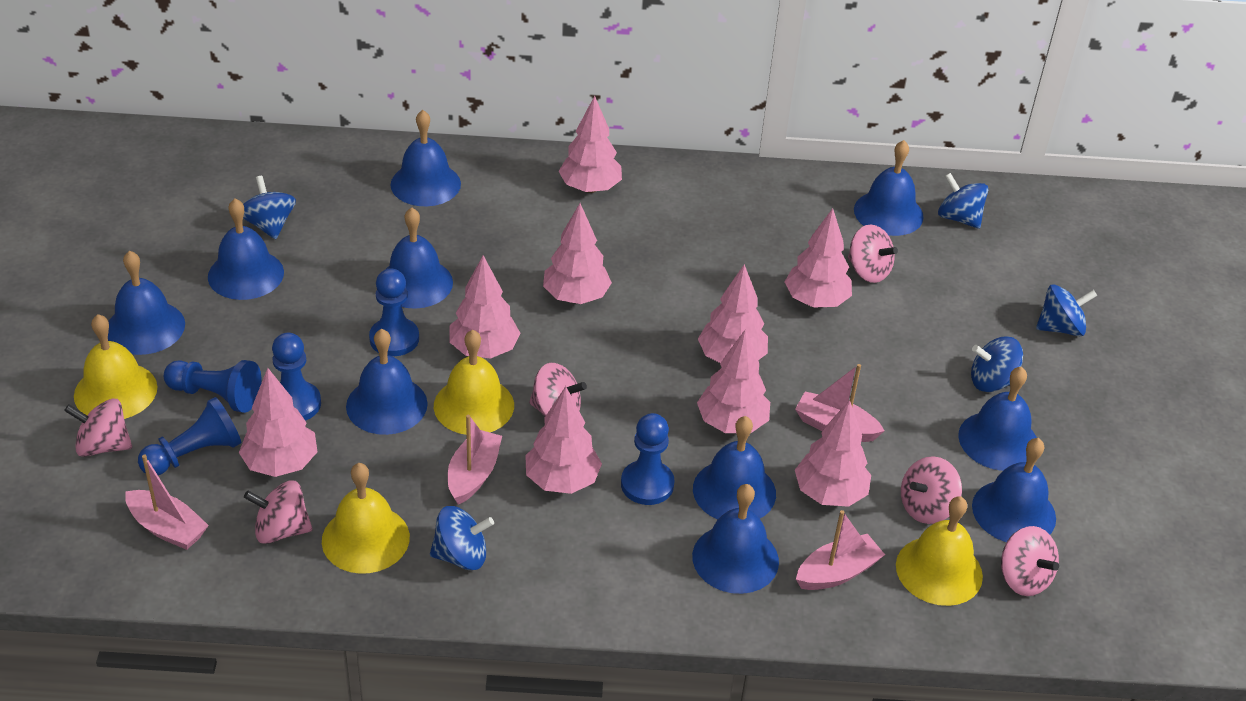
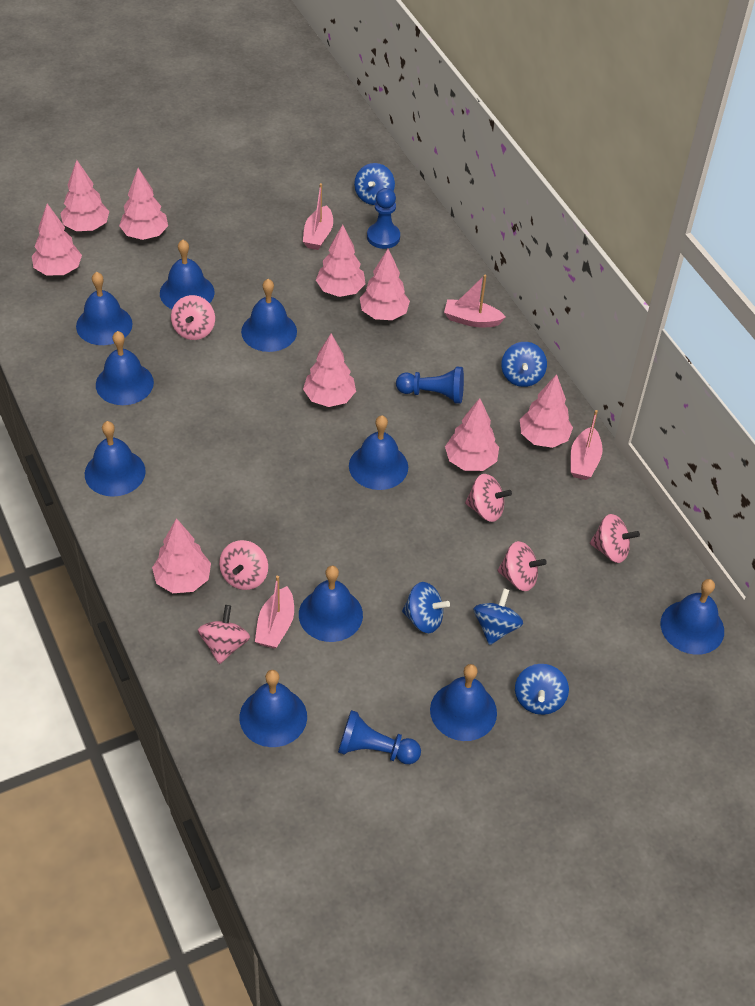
blue pawn: [138,397,241,475] [164,360,262,413] [272,333,321,421] [369,268,419,356] [621,413,675,505] = 5 -> [338,710,421,764] [367,188,400,249] [396,367,464,404] = 3
yellow bell: [74,314,157,419] [322,463,410,574] [434,330,514,435] [896,496,983,606] = 4 -> none = 0

